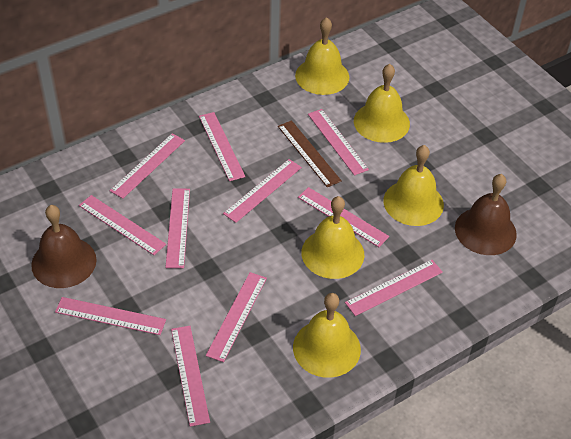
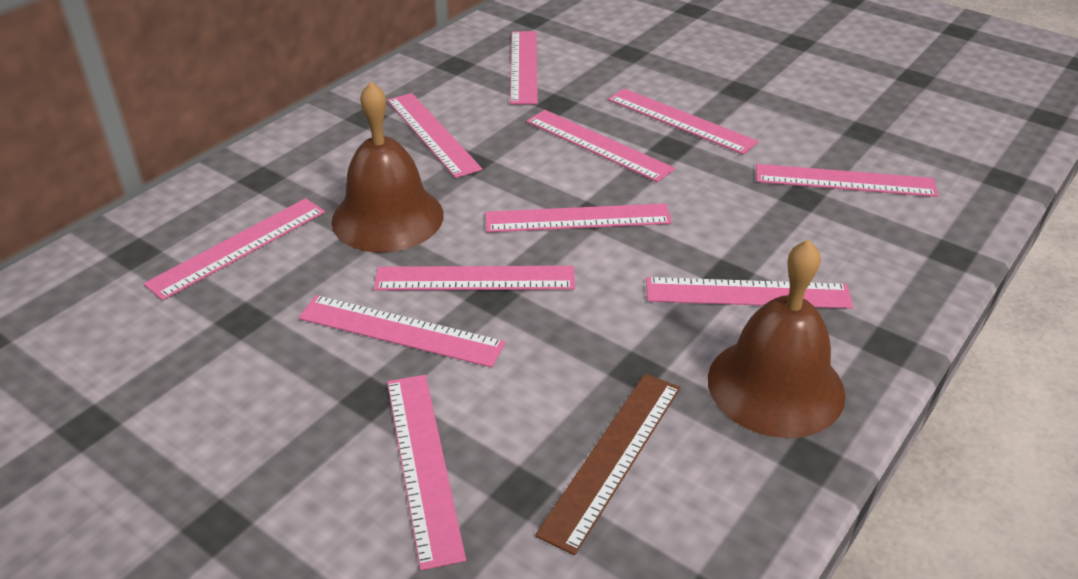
yellow bell: [293,293,361,378] [295,17,349,95] [302,196,364,279] [354,64,410,143] [384,145,444,226] = 5 -> none = 0

